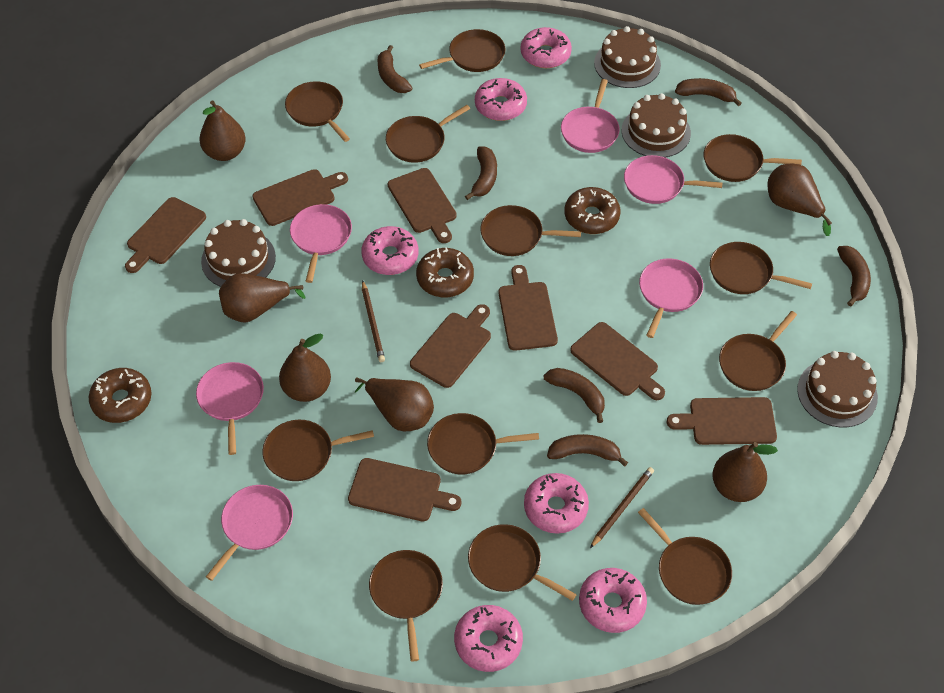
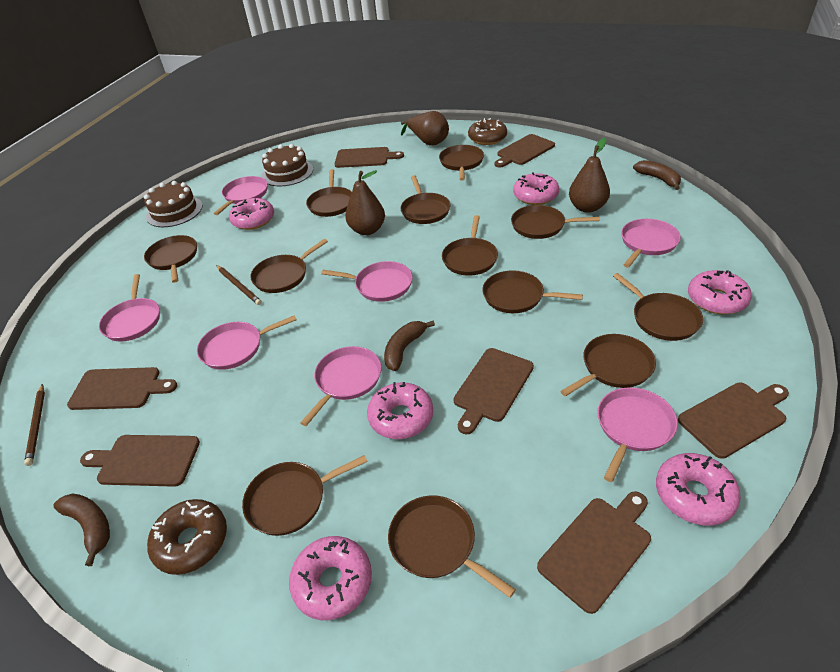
brown banana: [377,45,412,93] [465,146,497,200] [544,368,605,423] [547,434,628,466] [675,78,742,106] [837,246,871,307] = 6 -> [53,494,110,566] [384,321,435,371] [633,160,681,190] = 3
brown cake: [201,219,276,287] [594,26,661,88] [622,93,691,158] [797,351,878,427] = 4 -> [144,181,202,227] [262,144,313,186] = 2
brown cutting board: [125,197,206,273] [253,169,348,226] [348,458,461,521] [388,168,457,243] [410,304,491,388] [499,265,558,351] [570,322,665,400] [667,397,777,445] = 8 -> [67,367,177,410] [80,435,200,487] [335,147,404,168] [453,348,534,434] [495,134,555,168] [537,491,651,614] [678,383,789,459] = 7
brown donut: [89,368,152,423] [416,248,474,297] [564,187,621,234] = 3 -> [147,499,227,575] [468,118,507,145] = 2
brown pear: [200,100,246,161] [219,273,305,323] [279,333,331,402] [355,378,434,431] [712,442,778,502] [767,164,832,236] = 6 -> [345,170,385,235] [401,111,449,146] [569,138,610,213] = 3
pink pan: [196,362,264,455] [206,485,293,581] [290,204,352,283] [561,79,620,153] [624,155,723,204] [639,258,703,338] = 6 -> [99,274,160,341] [197,315,297,370] [214,176,268,215] [300,346,381,426] [321,261,413,302] [597,387,678,482] [621,219,681,268] = 7

